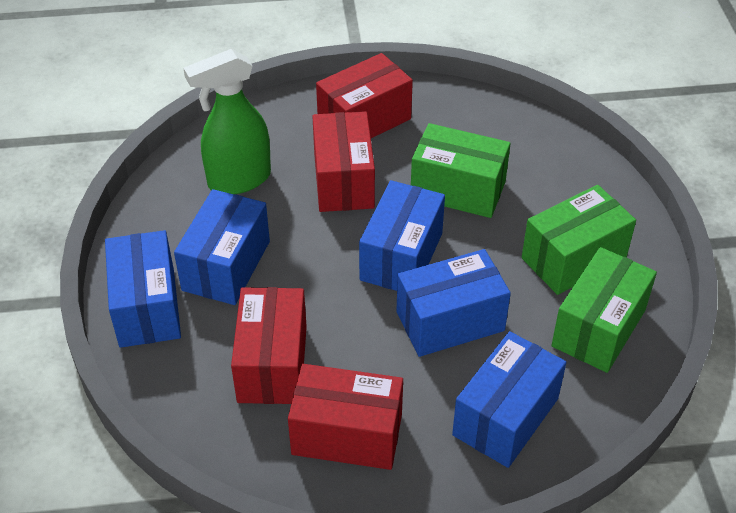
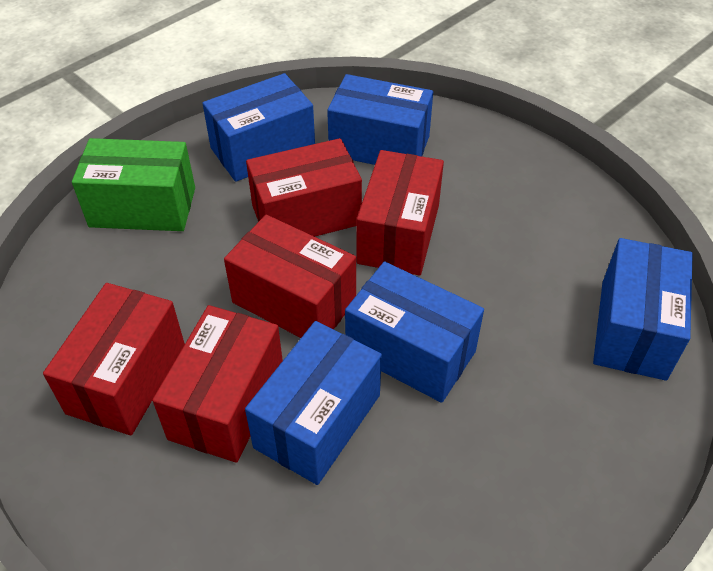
green box: [411,123,511,218] [522,185,636,295] [551,247,657,373] = 3 -> [72,138,195,231] = 1
green spray bottle: [183,49,271,194] = 1 -> none = 0
red box: [231,287,307,404] [288,364,403,470] [312,111,375,212] [316,53,413,138] = 4 -> [43,283,185,435] [152,305,283,463] [224,215,356,338] [246,138,362,237] [357,150,444,276] = 5

